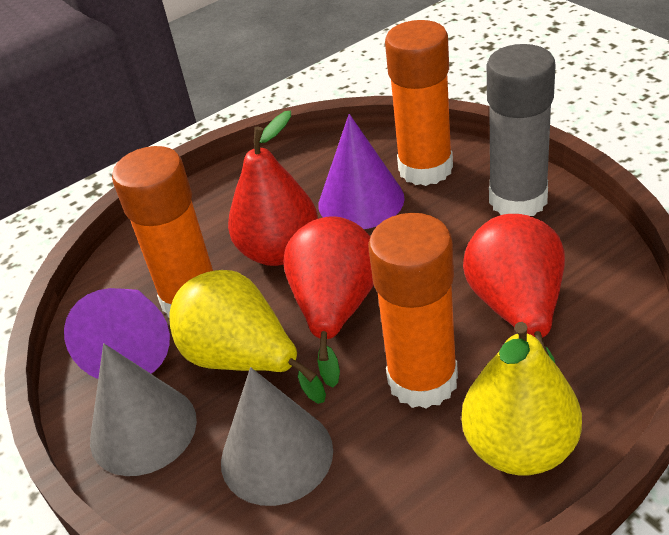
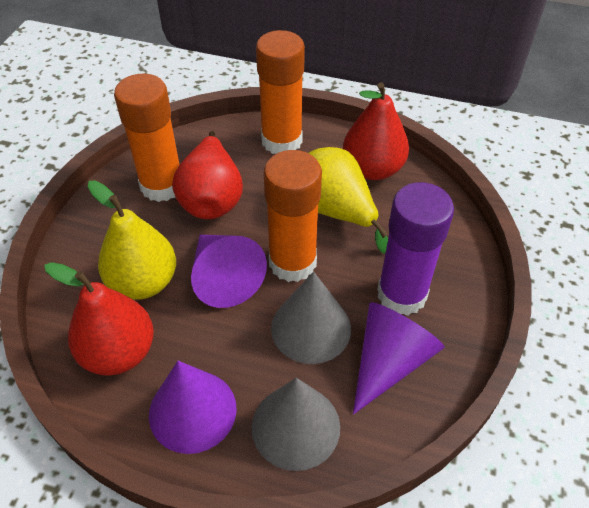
grey glue stick: [487,44,556,216] = 1 -> none = 0
purple cone: [64,288,170,379] [318,114,405,229] = 2 -> [149,361,236,454] [191,235,267,308] [353,302,444,415] = 3
purple glue stick: none = 0 -> [377,182,454,316] = 1

